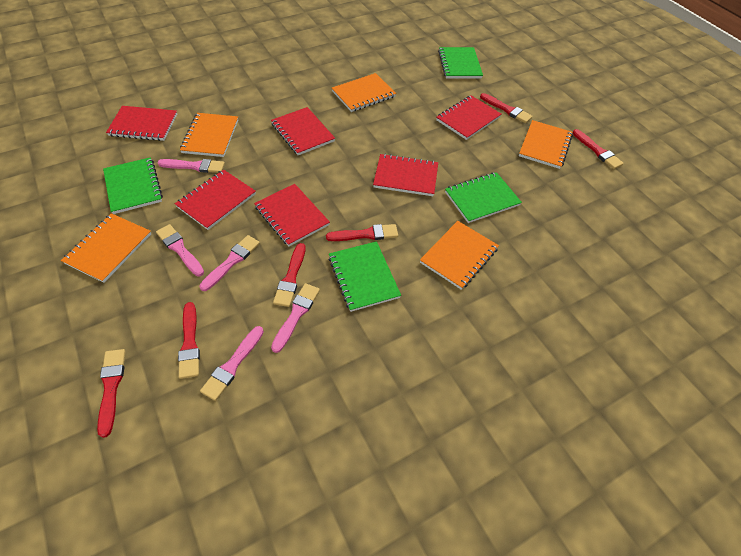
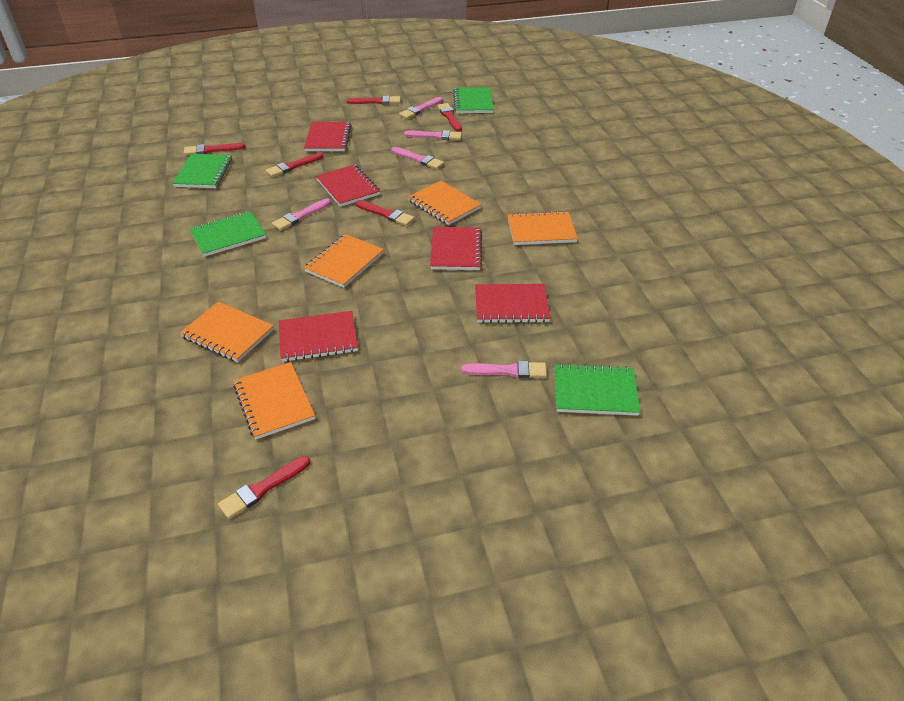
red notebook: [106,106,177,141] [175,170,256,230] [254,184,330,246] [271,107,335,155] [373,154,438,196] [436,95,501,140] = 6 -> [279,311,358,362] [304,122,352,151] [316,165,380,207] [430,227,482,270] [475,284,550,323] = 5

